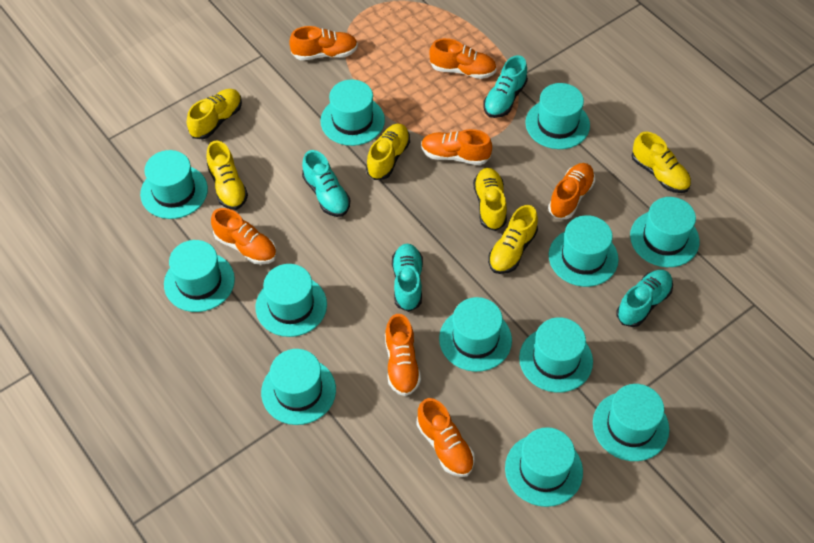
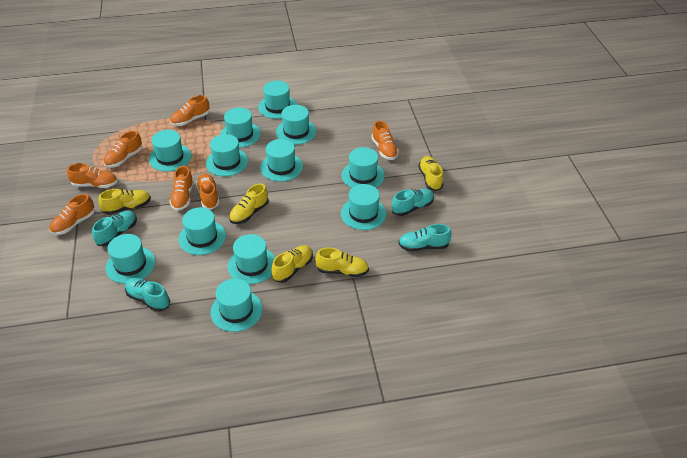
yellow shoe: [187,89,242,140] [207,141,248,210] [366,124,410,180] [473,168,507,231] [488,205,538,274] [632,132,691,193] = 6 -> [98,189,151,215] [229,184,269,224] [271,245,313,283] [315,247,369,277] [418,156,443,191] = 5

